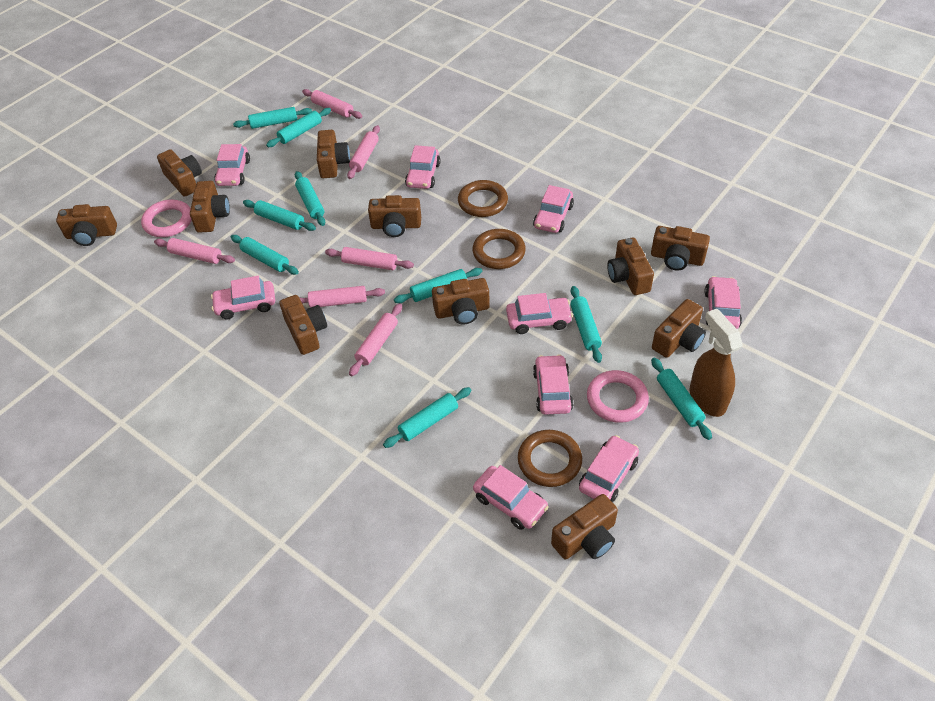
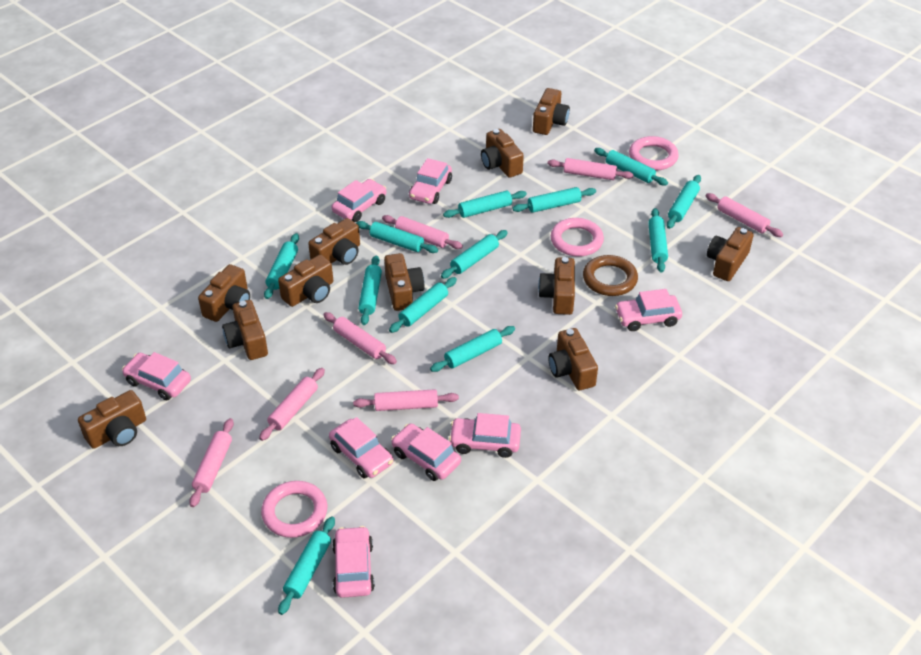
brown ring: [458,180,508,217] [473,229,526,269] [518,430,582,487] = 3 -> [583,255,638,296] = 1
brown spray bottle: [690,309,743,417] = 1 -> none = 0
pink car: [211,276,275,319] [214,144,250,186] [405,145,441,189] [473,465,549,530] [506,293,573,334] [533,185,574,233] [533,354,573,415] [579,435,639,502] [704,276,742,329] = 9 -> [122,352,191,400] [329,417,393,478] [332,179,386,222] [332,526,375,598] [391,423,461,481] [409,158,452,204] [449,413,521,458] [615,289,682,331] = 8
pink ring: [141,199,192,237] [587,370,649,423] = 2 -> [261,481,327,538] [551,218,604,257] [629,136,679,170] = 3
pink rolling pin: [154,238,235,264] [300,286,385,308] [302,89,363,119] [325,247,414,270] [347,125,380,179] [349,303,402,376] = 6 -> [189,418,234,507] [259,368,325,441] [323,312,397,364] [353,389,459,411] [382,215,463,249] [548,158,633,180] [706,193,783,237] = 7
turquoise rolling pin: [231,235,299,275] [233,107,312,129] [243,200,316,231] [266,108,331,147] [295,171,325,226] [383,387,471,448] [394,268,482,303] [571,286,602,363] [651,358,712,440] = 9 -> [264,233,299,299] [278,517,335,615] [356,221,438,253] [358,256,382,325] [389,277,457,333] [430,326,515,372] [441,230,508,279] [443,191,527,218] [512,187,596,213] [594,148,668,186] [648,208,668,273] [666,175,701,229] = 12

